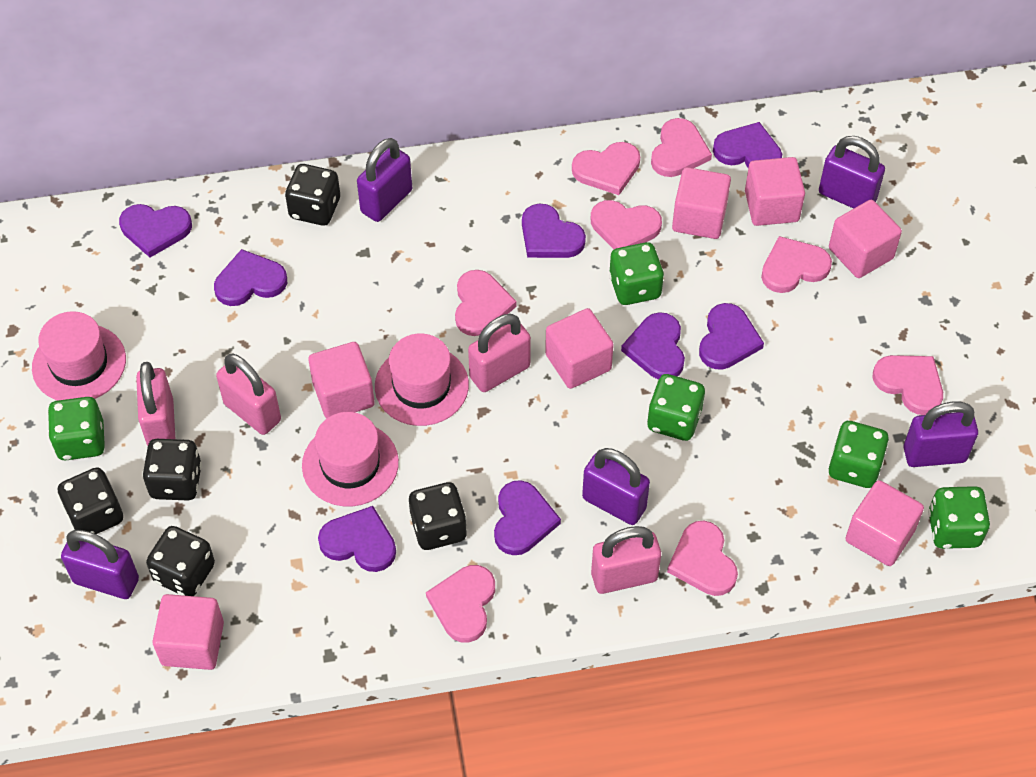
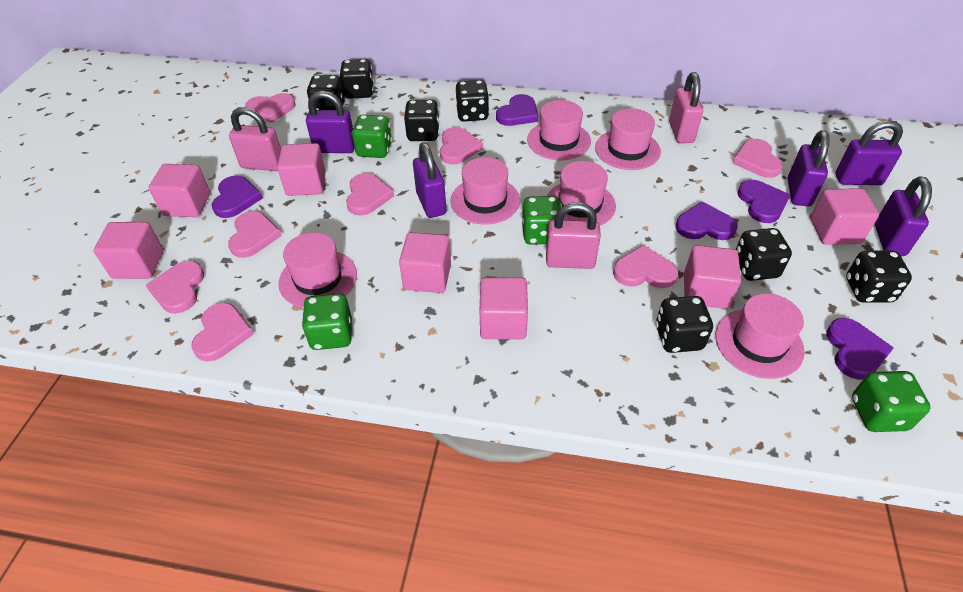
black dice: [58,467,123,534] [142,439,202,501] [146,526,215,596] [285,164,340,226] [409,482,467,550] = 5 -> [307,75,345,110] [339,59,374,99] [404,100,440,141] [456,80,489,122] [656,296,713,353] [736,228,792,281] [846,251,912,303] = 7
green dice: [48,397,105,461] [609,242,664,305] [647,374,705,441] [829,421,889,488] [928,486,990,549] = 5 -> [302,293,352,350] [352,115,392,158] [522,196,564,245] [852,371,931,432] = 4
pink hat: [32,311,126,401] [302,412,399,506] [375,333,469,426] = 3 -> [279,232,357,308] [450,157,520,225] [527,100,591,161] [547,161,616,226] [595,108,661,170] [715,293,805,379] = 6
pink padlock: [136,362,175,446] [216,354,281,435] [468,314,531,392] [591,526,661,594] = 4 -> [229,107,281,171] [546,202,601,269] [669,72,703,143] = 3
purple heart: [119,204,192,258] [214,249,287,306] [318,506,396,572] [494,480,561,555] [522,204,586,258] [621,312,685,380] [699,303,764,370] [713,122,782,168] = 8 -> [212,175,263,218] [496,94,538,126] [675,202,738,240] [737,180,790,223] [827,318,894,380] = 5

